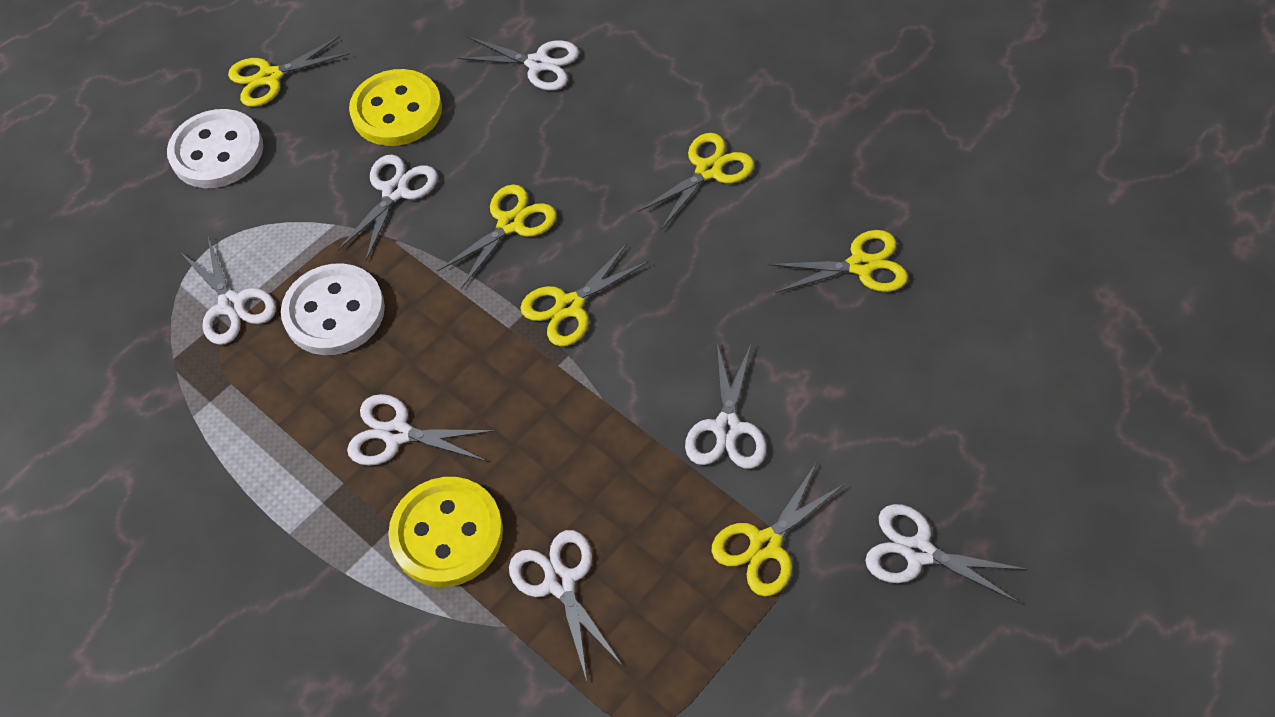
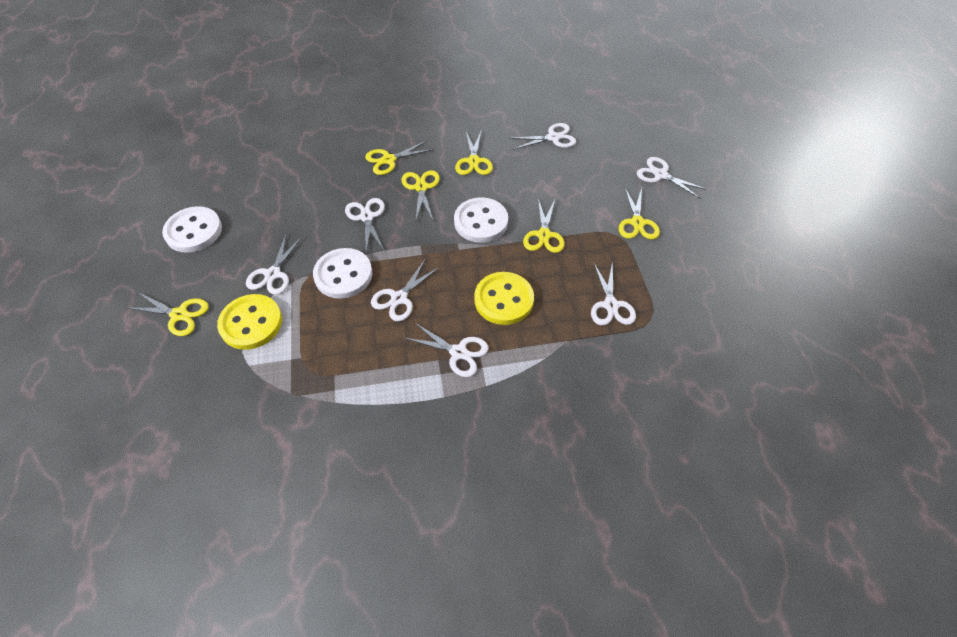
white button: [167,109,263,188] [281,263,385,355] = 2 -> [162,206,222,253] [313,248,372,299] [454,198,508,243] = 3

